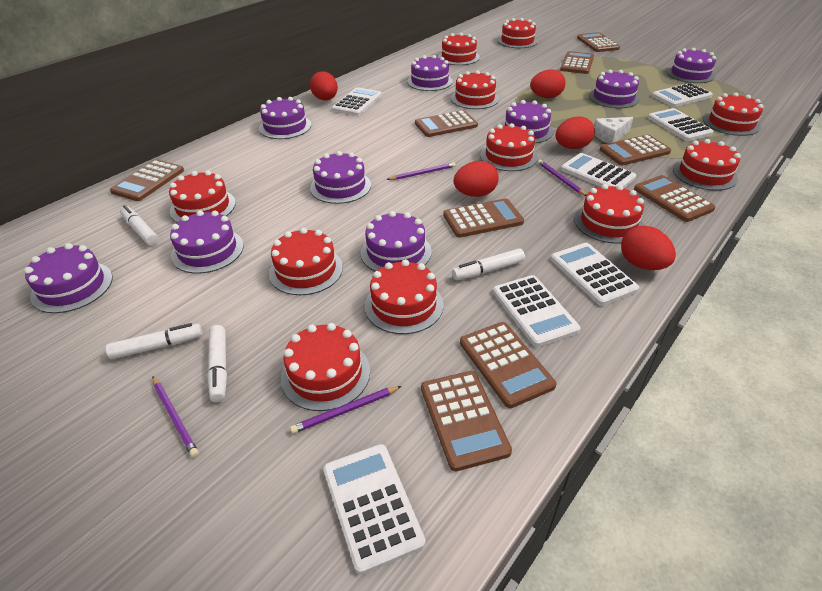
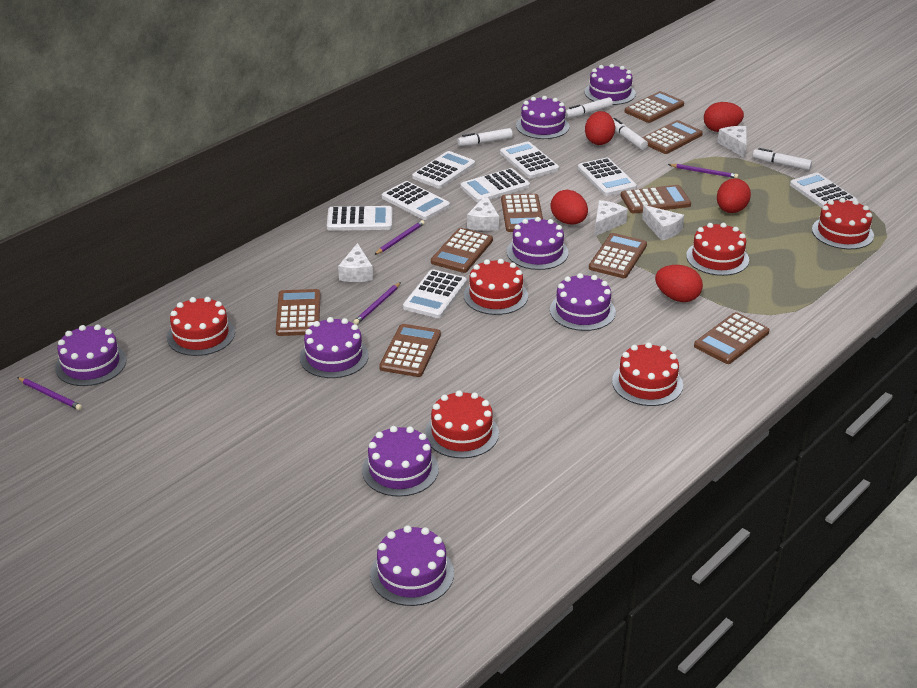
purple cake: [24,243,113,313] [170,210,244,273] [259,97,311,139] [310,151,371,204] [361,211,431,271] [407,55,453,91] [502,100,553,143] [589,70,639,108] [667,48,716,83] = 9 -> [55,324,127,386] [300,317,369,378] [362,426,439,497] [370,525,454,606] [507,217,569,270] [516,96,569,139] [550,273,616,331] [585,64,636,105] = 8
red cake: [169,170,236,222] [269,228,343,295] [281,323,370,411] [365,259,443,334] [438,33,480,65] [451,70,499,109] [480,123,538,171] [498,18,538,48] [574,184,644,244] [673,139,741,191] [703,93,764,136] = 11 -> [167,297,235,356] [425,390,499,458] [464,259,528,315] [612,342,683,406] [686,223,749,276] [812,198,874,249] = 6
white calculator: [323,444,425,575] [332,87,382,116] [493,275,580,347] [551,243,639,306] [561,153,636,188] [648,108,714,141] [652,83,713,107] = 7 -> [327,206,392,231] [382,181,450,220] [403,269,467,318] [412,151,475,189] [460,168,530,203] [500,141,559,179] [578,158,637,196] [790,173,858,208] = 8
white cheese: [594,117,633,143] = 1 -> [338,243,373,282] [467,195,499,231] [595,200,628,236] [642,205,684,241] [717,126,747,158] = 5

